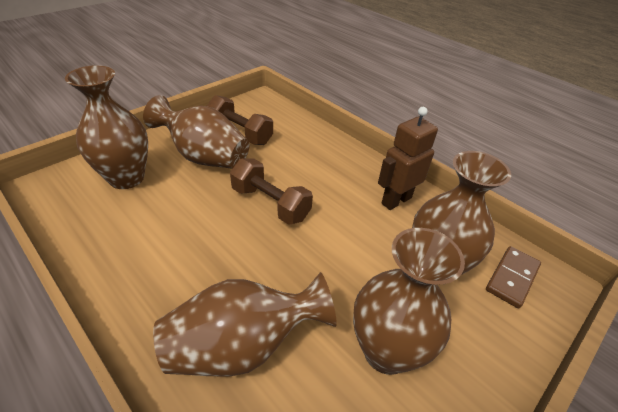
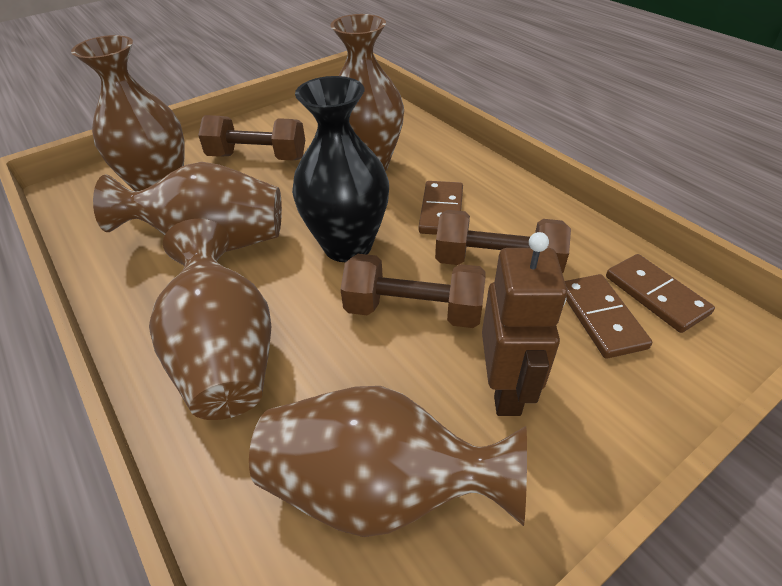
black vase: none = 0 -> [292,76,389,262] = 1
brown domino: [486,246,541,308] = 1 -> [419,181,463,235] [565,274,652,359] [606,254,715,333] = 3
brown dumbbell: [207,95,273,145] [230,158,313,225] = 2 -> [198,115,305,160] [340,254,485,328] [435,210,571,273] = 3

